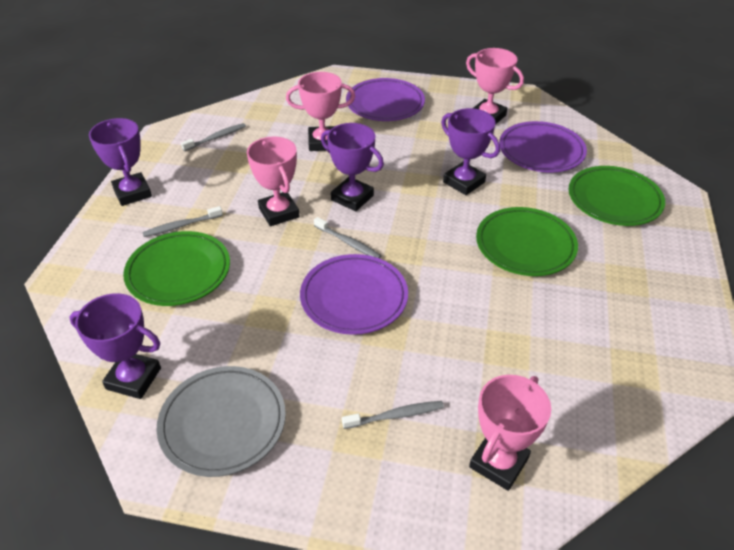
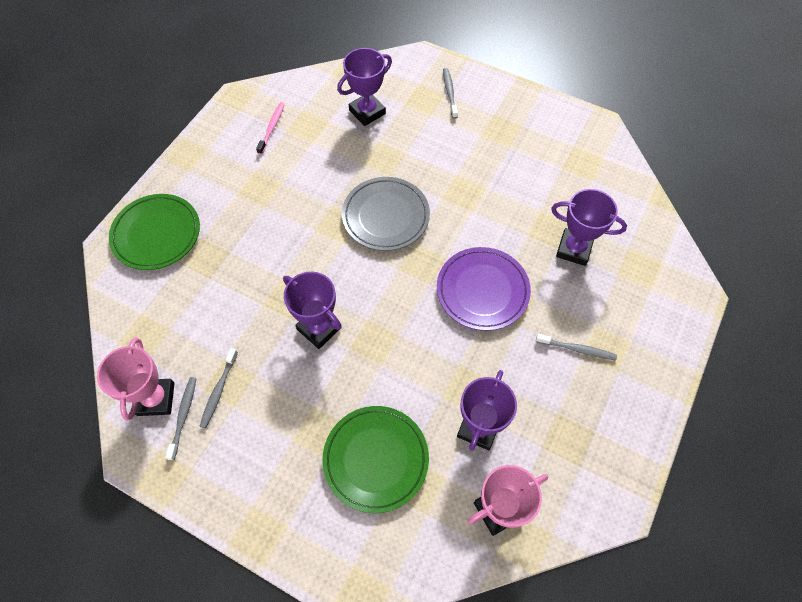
green plate: [123,231,230,306] [476,207,578,276] [568,166,665,226] = 3 -> [109,194,200,270] [322,406,429,513] = 2
pink toothbrush: none = 0 -> [256,102,285,155] = 1
pink trophy: [247,137,300,226] [286,72,355,151] [466,48,524,125] [469,375,551,491] = 4 -> [97,337,175,421] [468,465,548,536] = 2
purple plate: [300,254,408,335] [346,78,425,121] [499,121,587,173] = 3 -> [437,247,531,331] = 1

